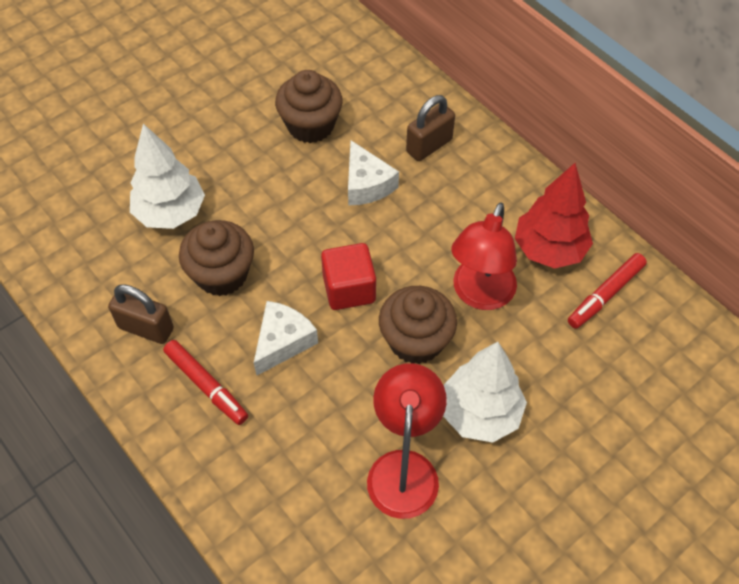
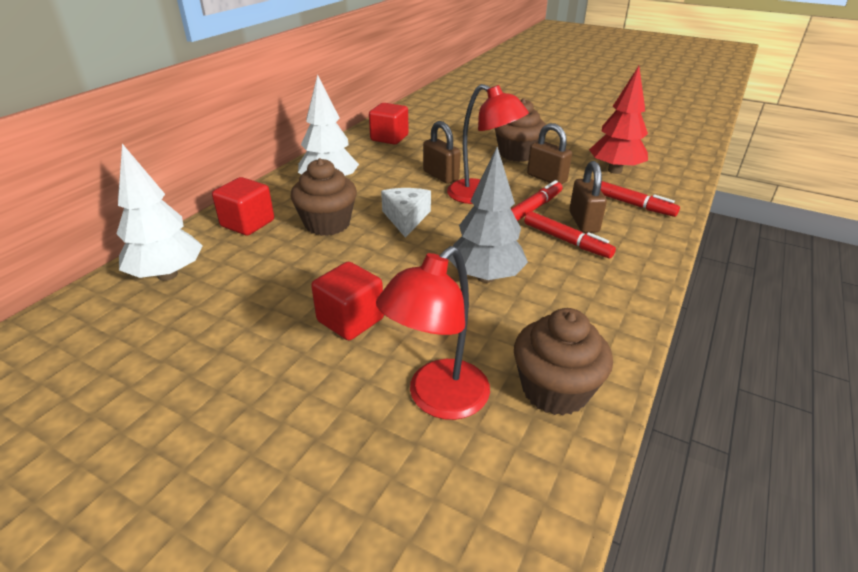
brown padlock: [108,284,174,344] [406,95,455,161] = 2 -> [423,121,461,184] [527,123,572,184] [569,161,607,233] = 3
grey tree: none = 0 -> [448,147,528,283] = 1
red cube: [321,243,376,310] = 1 -> [212,177,274,236] [311,262,384,340] [369,103,409,144] = 3
red marker: [163,340,248,425] [568,253,647,329] = 2 -> [511,180,563,221] [524,211,616,258] [600,181,680,217] = 3
white cheese: [254,301,318,375] [348,141,399,205] = 2 -> [381,188,431,238] = 1

